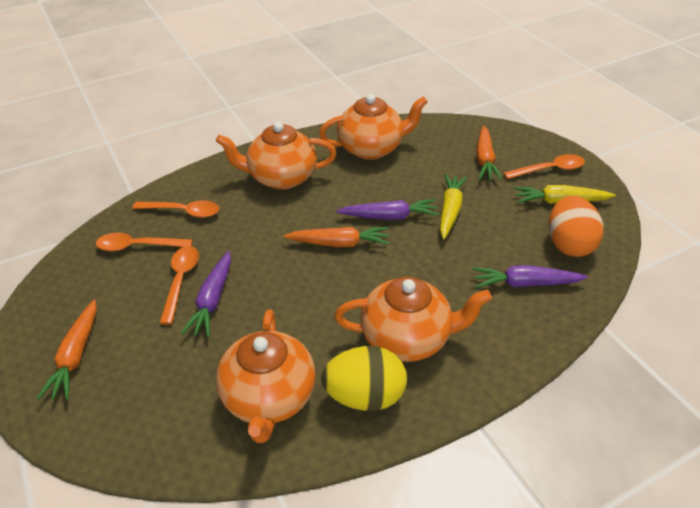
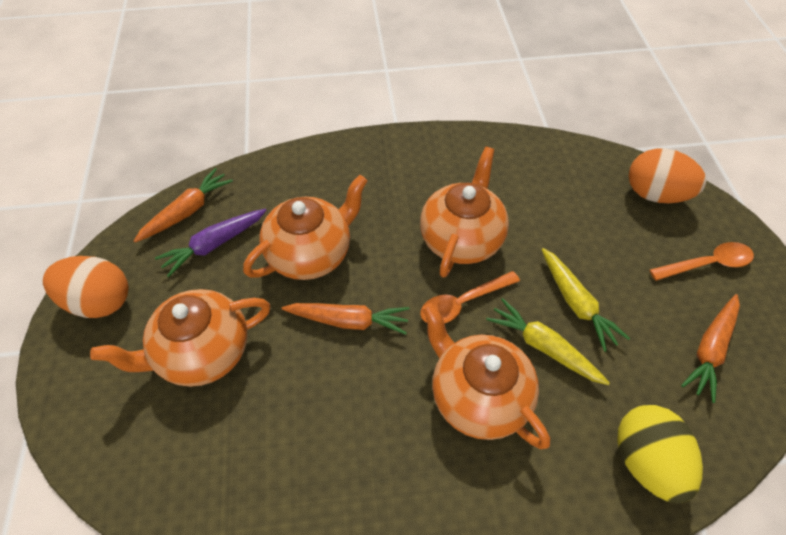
orange egg: [549,196,603,257] = 1 -> [43,256,128,318] [629,148,707,203] = 2
orange spoon: [96,232,193,251] [133,200,219,218] [159,246,199,324] [504,154,585,179] = 4 -> [420,271,520,323] [650,242,754,281] = 2
purple carrot: [181,251,231,337] [336,199,439,220] [472,265,588,288] = 3 -> [155,209,267,277] = 1

